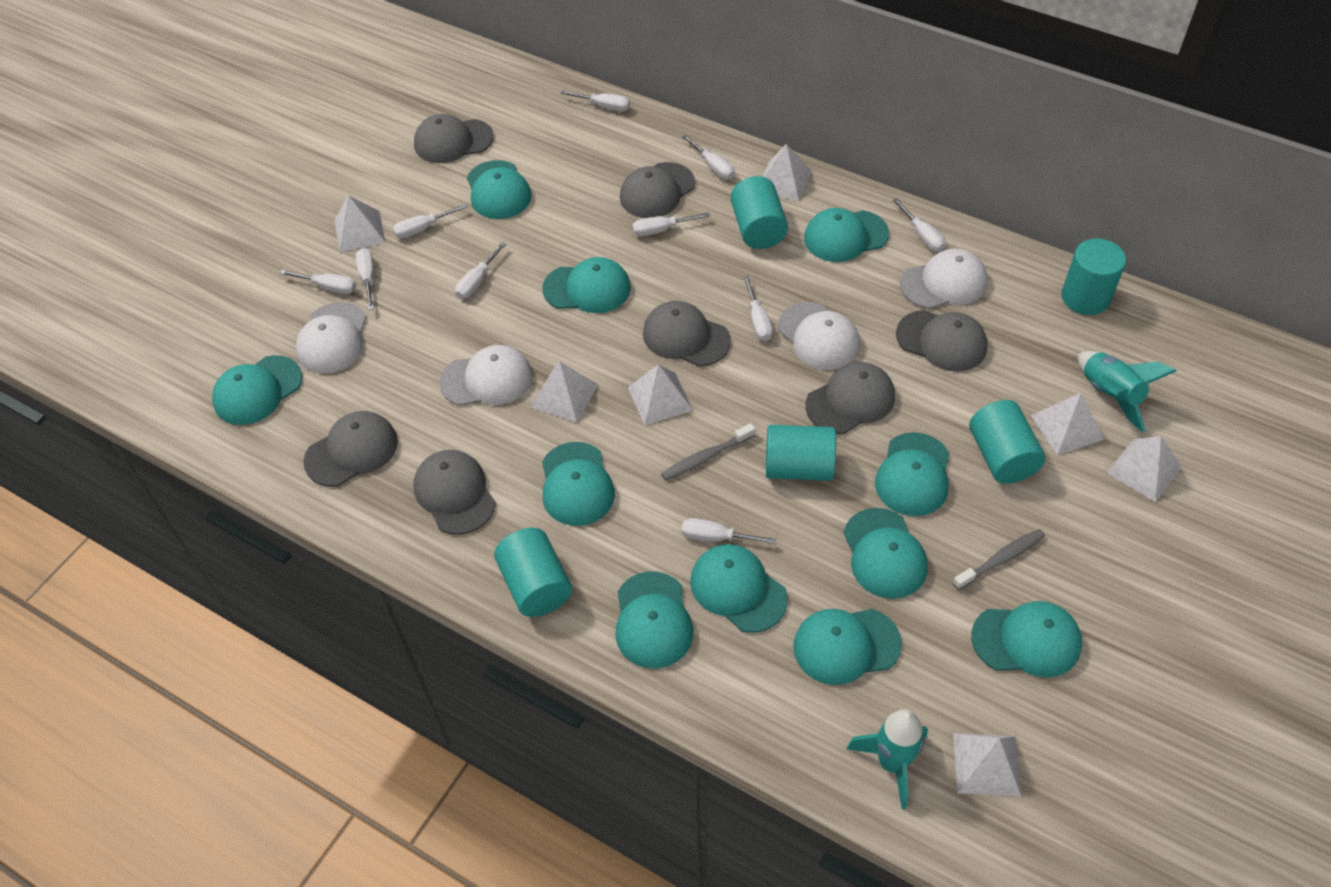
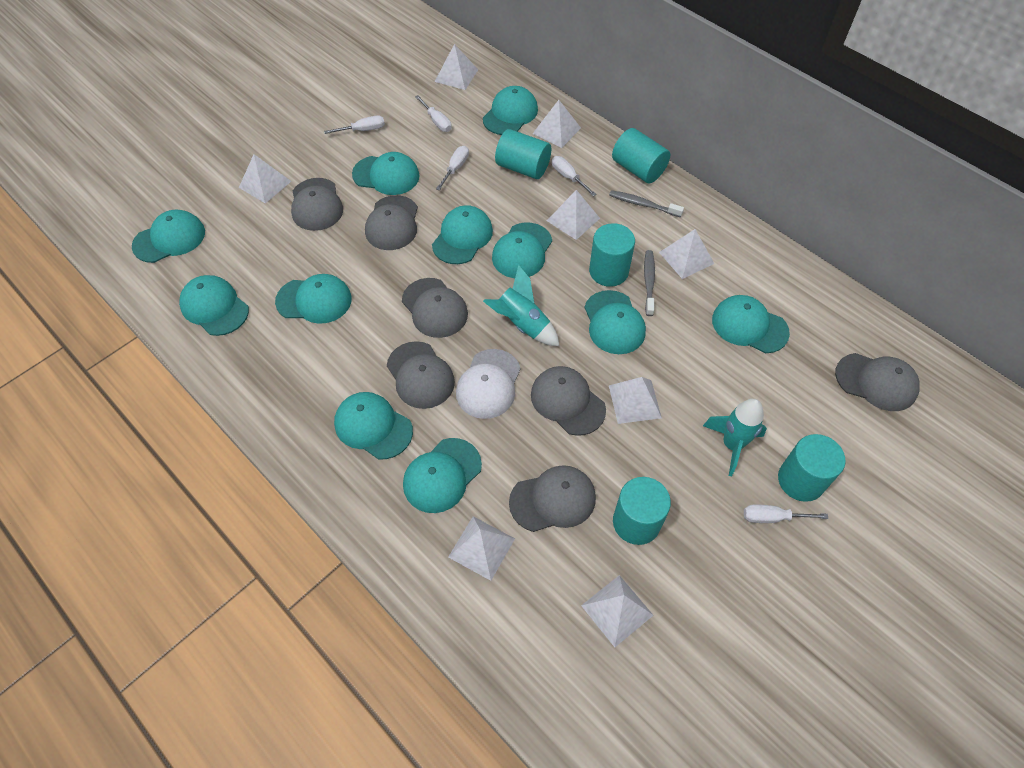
white cap: [296,302,366,374] [439,345,533,406] [778,302,860,370] [900,248,988,309] = 4 -> [456,349,521,419] = 1
white pyramid: [334,195,386,252] [531,361,598,422] [628,364,693,425] [762,144,812,201] [953,733,1021,797] [1031,393,1104,455] [1107,436,1182,502] = 7 -> [239,154,291,203] [435,44,478,90] [448,516,515,581] [532,100,581,148] [547,190,600,240] [581,575,654,647] [609,377,662,424] [659,229,714,279] = 8
white screwdriver: [280,270,356,294] [356,248,374,310] [393,204,468,238] [455,242,506,299] [560,90,630,111] [632,212,710,236] [682,135,735,179] [682,518,776,544] [743,276,773,341] [893,198,946,252] = 10 -> [324,116,385,134] [415,95,452,132] [436,146,469,191] [552,156,597,196] [744,504,829,523] = 5

